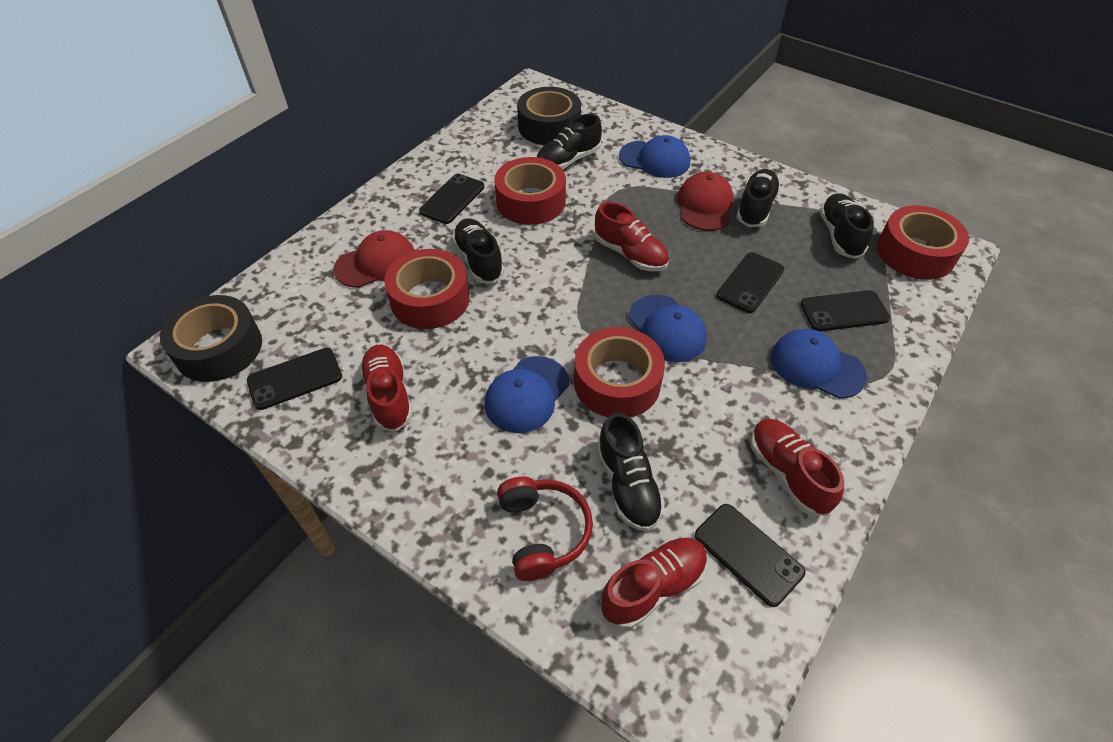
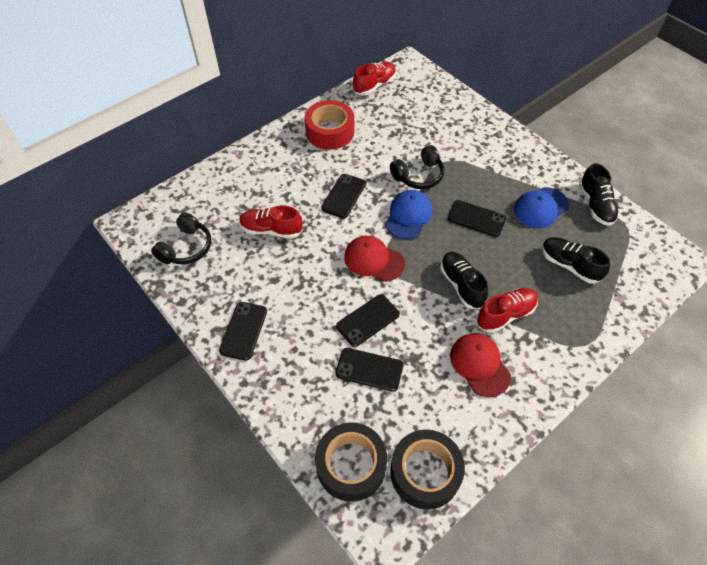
black headphones: none = 0 -> [151,212,211,264] [390,145,444,189] = 2
black shoe: [452,218,505,284] [537,114,602,169] [597,413,665,531] [736,169,780,227] [819,193,874,259] = 5 -> [440,252,488,309] [542,237,610,284] [579,163,619,226] = 3
blue cap: [485,356,569,433] [619,135,690,178] [629,295,707,362] [771,329,867,399] = 4 -> [385,190,433,239] [514,187,569,228] = 2
red headphones: [497,476,593,581] = 1 -> none = 0
red shoe: [359,345,413,431] [594,202,669,271] [600,538,708,629] [751,418,844,515] = 4 -> [239,205,303,238] [353,62,396,95] [477,288,538,333] = 3
red tape: [384,249,470,329] [494,157,566,225] [574,327,665,417] [877,205,969,280] = 4 -> [304,100,354,150] = 1

